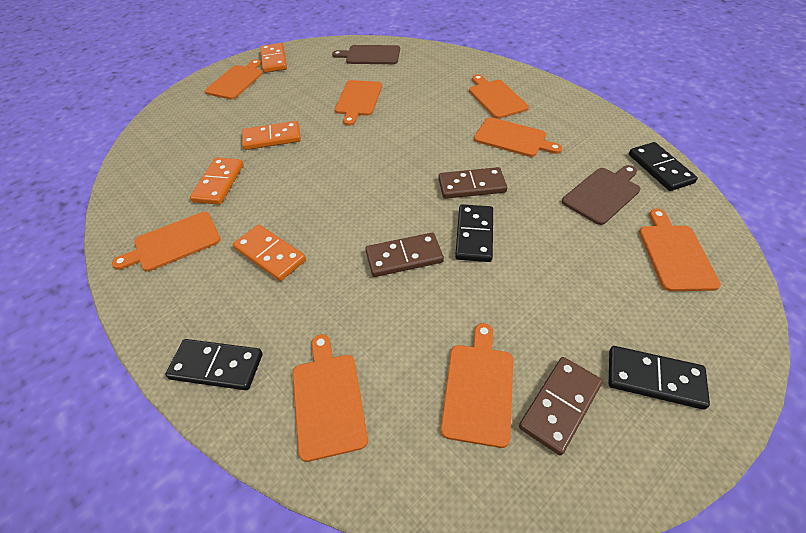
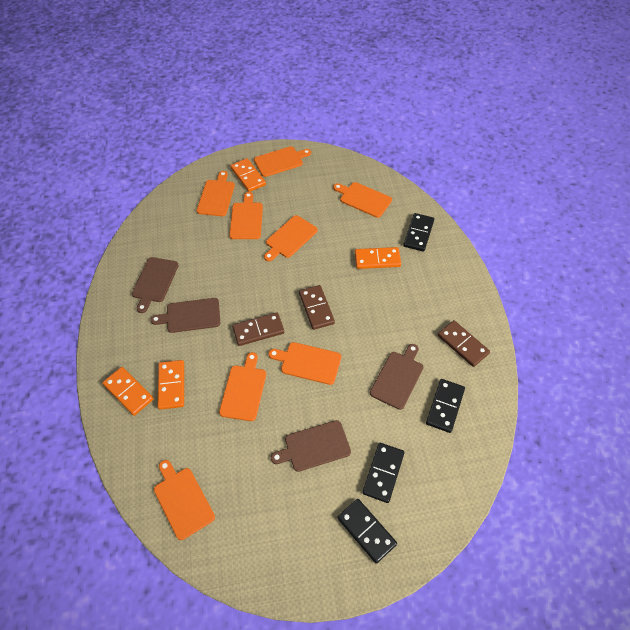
brown cutting board: [332,45,400,64] [562,165,640,225] = 2 -> [132,257,179,313] [150,298,220,333] [271,420,351,472] [370,344,424,410] = 4

